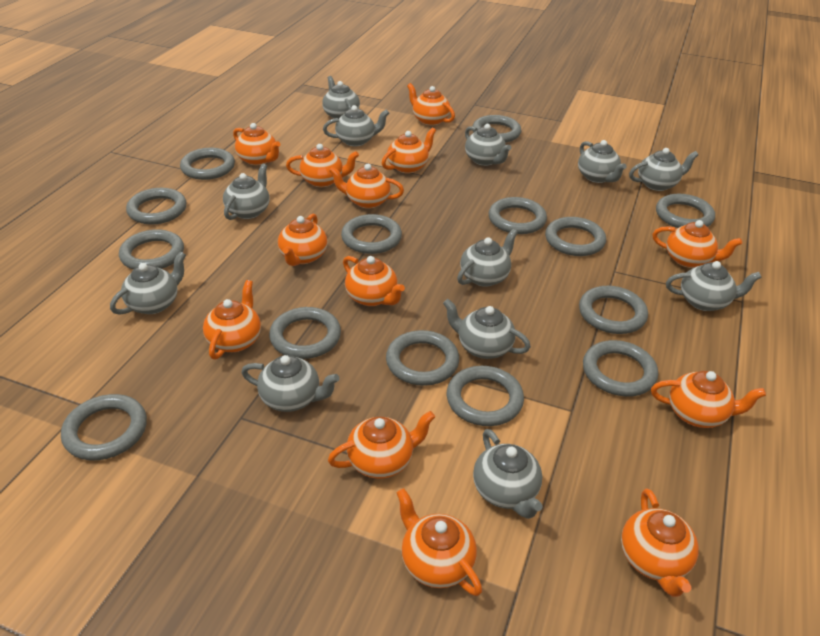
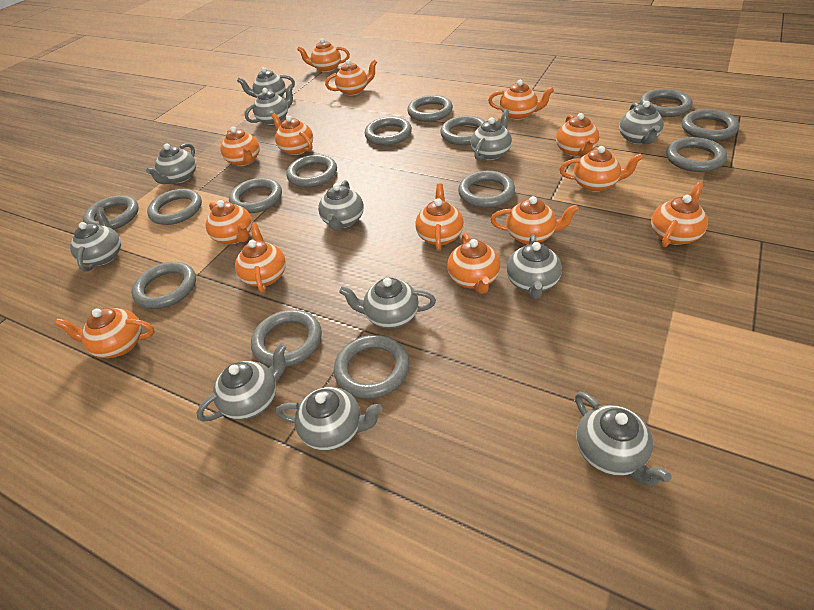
orange teapot: [203,280,261,359] [233,123,281,165] [278,213,327,266] [286,144,359,187] [328,411,435,479] [329,164,404,209] [343,256,405,306] [382,128,436,174] [396,488,482,596] [407,83,455,126] [621,489,699,597] [651,371,766,428] [652,220,742,268] = 13 -> [54,308,155,358] [205,200,252,244] [221,127,260,166] [235,223,286,293] [271,113,313,155] [297,38,350,72] [325,60,377,96] [415,183,464,251] [447,232,501,294] [488,80,554,120] [490,196,579,244] [556,113,599,157] [559,146,643,192] [651,182,708,247] = 14

